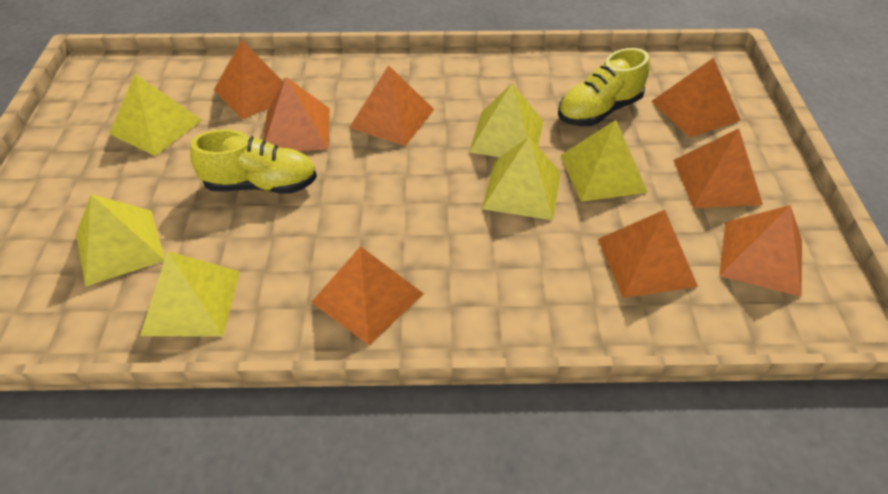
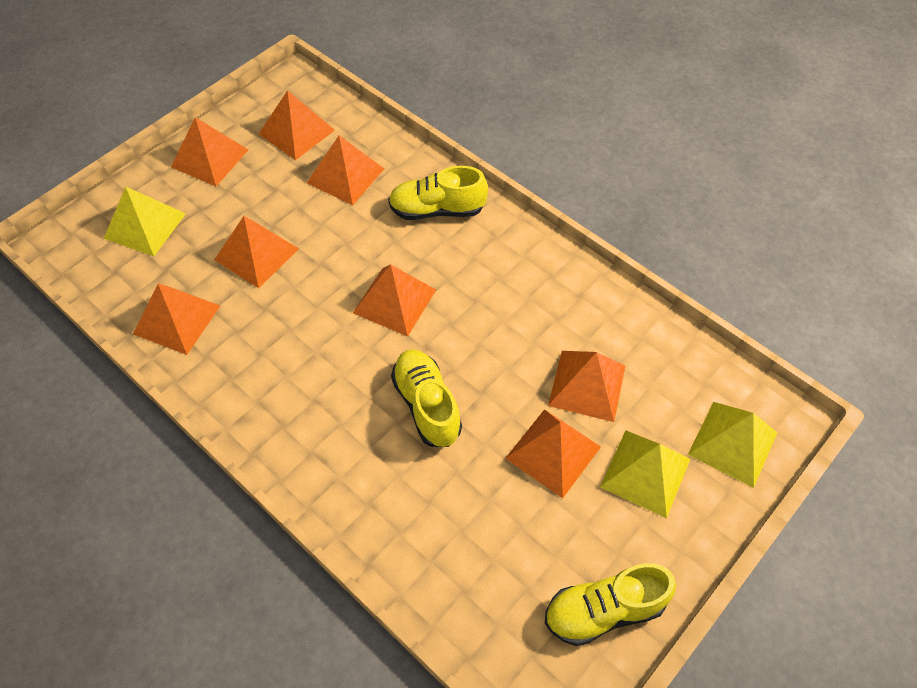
yellow pyramid: [76,194,165,287] [109,74,202,156] [140,251,240,337] [469,83,544,157] [482,137,561,220] [561,120,648,202] = 6 -> [104,187,186,256] [600,430,690,518] [688,402,777,488] = 3
yellow shoe: [190,129,317,194] [558,48,650,126] = 2 -> [388,166,488,220] [391,349,462,447] [545,563,676,646] = 3

